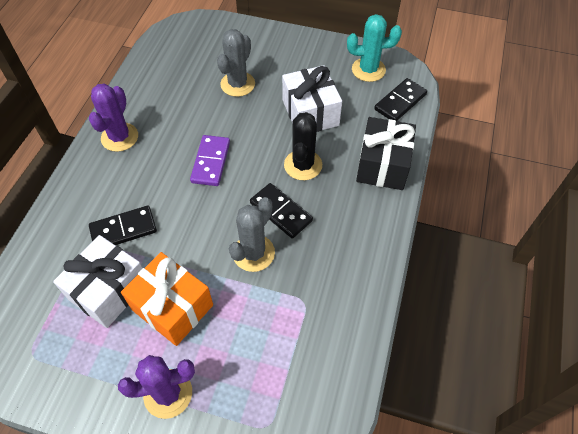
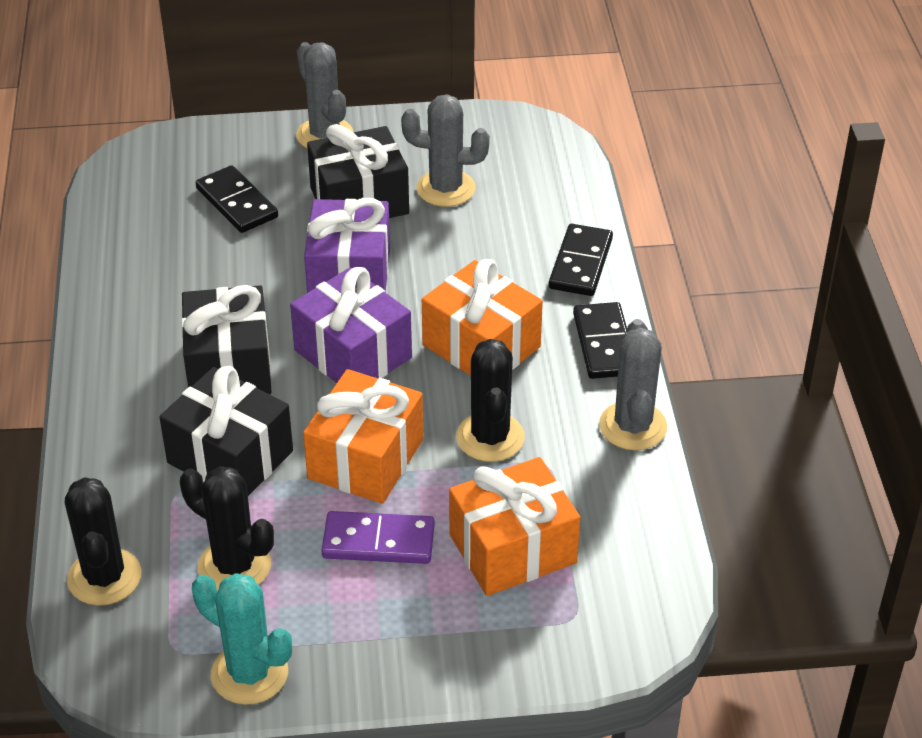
black cactus: [284,112,322,180] = 1 -> [65,477,142,606] [180,466,274,591] [456,339,525,462] = 3
black gift: [356,117,416,190] = 1 -> [159,366,293,496] [181,285,271,394] [307,124,409,218] = 3
grey cactus: [217,29,255,97] [229,197,275,272] = 2 -> [296,42,353,149] [401,94,490,207] [599,319,667,450] = 3
orange gift: [121,252,213,346] = 1 -> [303,369,423,504] [422,259,543,376] [449,457,580,596] = 3
purple cactus: [89,83,138,152] [118,355,195,419] = 2 -> none = 0
purple gift: none = 0 -> [290,267,412,383] [304,198,390,293] = 2
white gift: [53,235,143,328] [282,65,342,132] = 2 -> none = 0

